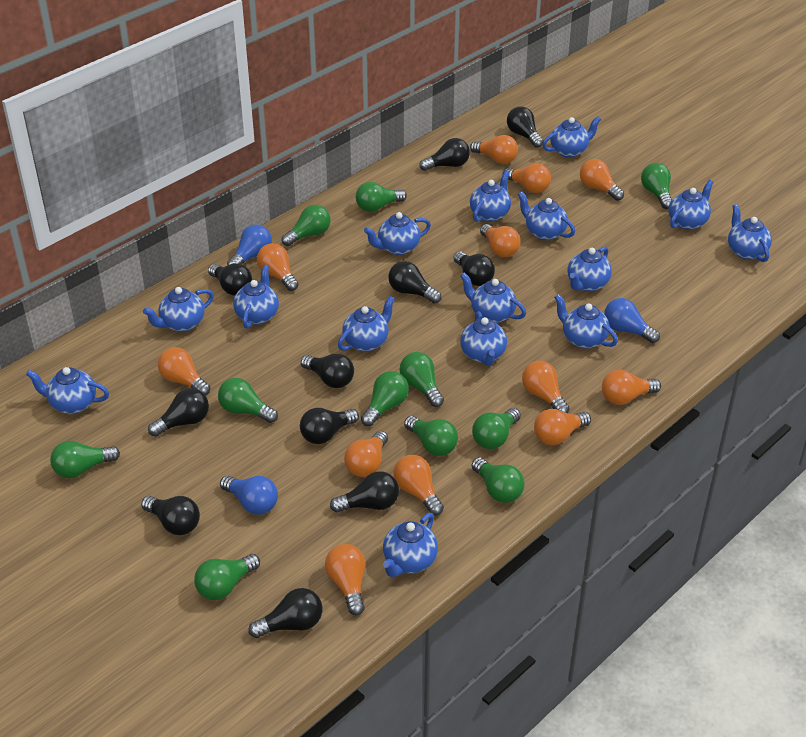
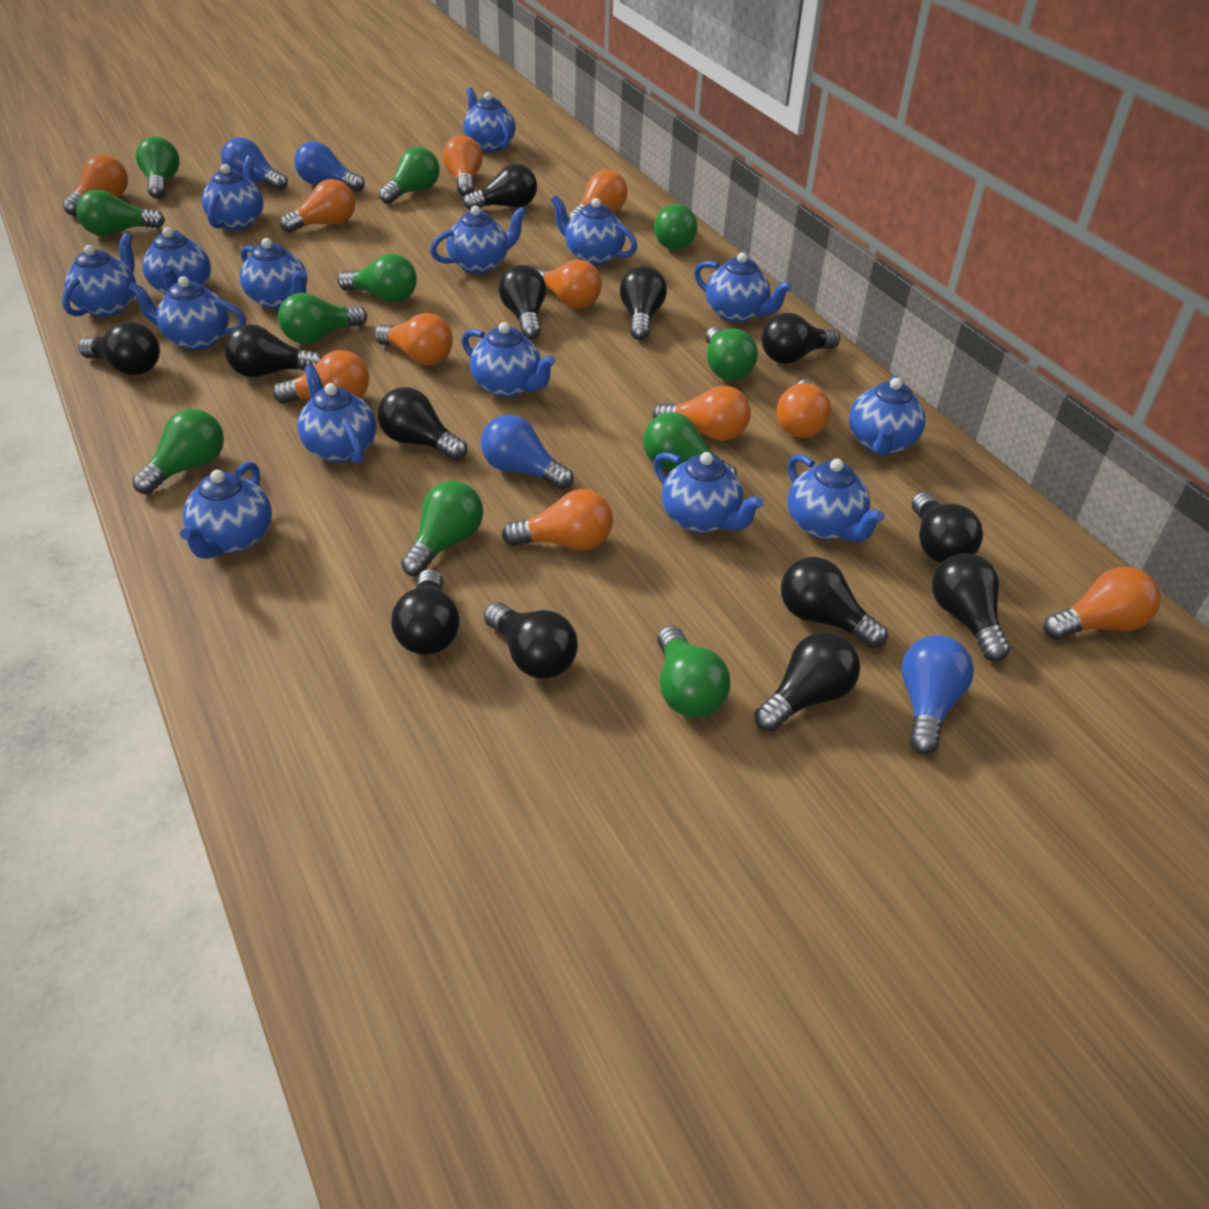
black light bulb: [141,496,200,535] [148,388,209,437] [208,263,252,296] [249,588,322,638] [300,408,359,444] [301,353,354,388] [330,471,399,513] [388,261,441,304] [419,138,470,171] [453,251,495,286] [507,106,543,148] = 11 -> [78,322,160,375] [224,324,322,377] [378,387,467,461] [391,569,460,655] [463,164,537,211] [484,602,578,679] [499,265,546,339] [620,266,667,340] [754,632,860,732] [762,313,840,364] [781,557,888,649] [912,492,983,563] [932,553,1010,662] = 13
blue light bulb: [220,476,278,515] [227,224,272,266] [604,298,660,343] = 3 -> [221,137,288,190] [294,141,365,192] [481,415,574,490] [902,635,974,754] = 4
orange light bulb: [158,347,210,396] [257,243,299,291] [325,544,365,615] [344,431,388,477] [393,455,444,515] [470,135,518,164] [480,224,521,257] [503,163,551,193] [522,361,570,413] [534,409,591,446] [580,159,624,201] [602,369,661,405] = 12 -> [63,155,128,216] [273,350,369,404] [280,179,355,233] [374,313,453,365] [443,135,483,196] [502,489,613,550] [536,260,602,308] [568,170,627,221] [652,386,751,441] [777,379,831,438] [1044,567,1160,640] = 11

